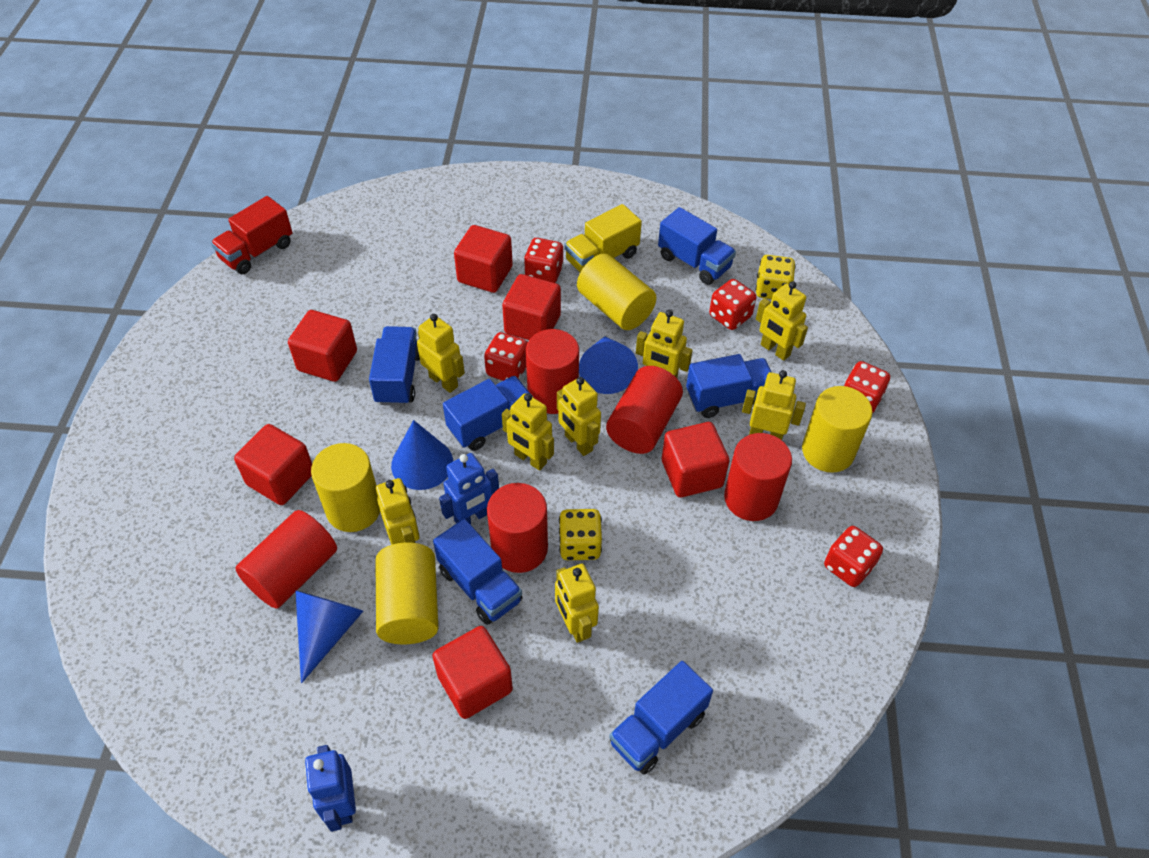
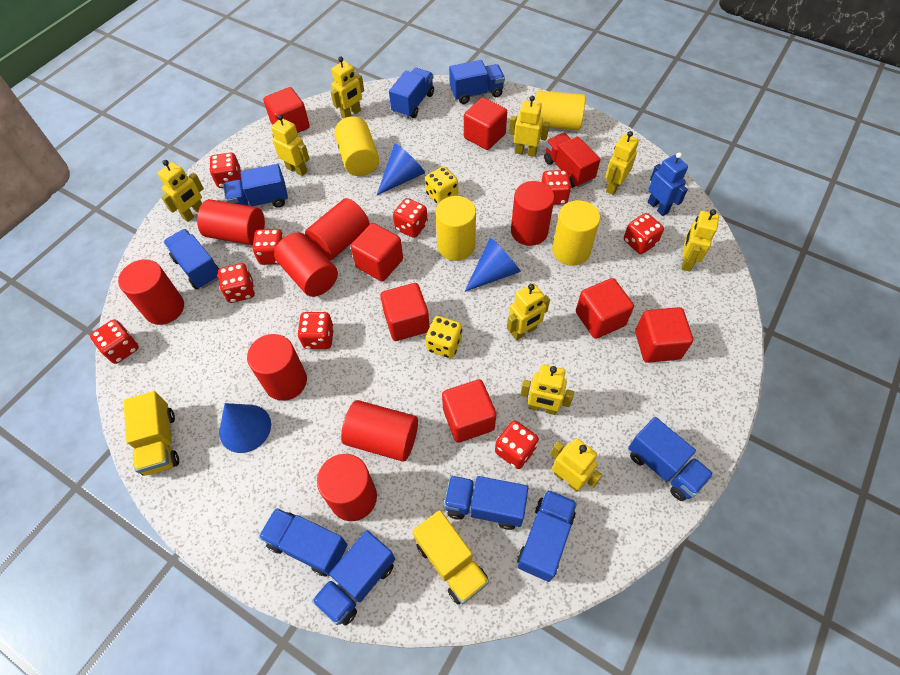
blue robot: [305,745,356,832] [439,453,499,524] = 2 -> [648,152,688,216] = 1
blue truck: [369,326,420,406] [433,519,522,625] [443,376,533,451] [609,661,713,775] [658,207,736,285] [686,354,771,418] = 6 -> [163,229,220,290] [223,164,288,208] [258,508,348,577] [312,530,395,626] [389,68,434,118] [444,475,528,530] [449,60,505,104] [517,490,577,582] [628,417,714,501] = 9
red cube: [234,424,312,505] [288,310,357,382] [432,626,513,719] [454,225,513,293] [502,274,561,340] [662,422,729,497] = 6 -> [263,87,310,133] [351,223,403,282] [381,283,430,341] [442,379,496,443] [464,97,507,150] [576,278,634,339] [635,307,693,363] = 7
red cylinder: [235,510,337,609] [487,483,548,573] [526,329,579,414] [606,366,683,454] [724,433,792,521] = 5 -> [118,259,184,325] [197,199,265,245] [247,334,307,401] [274,232,338,297] [305,198,370,261] [317,454,377,521] [341,400,418,462] [511,181,555,246] = 8
red dice: [484,332,528,381] [524,238,564,283] [709,279,756,330] [824,526,883,587] [844,361,890,413] = 5 -> [90,319,139,364] [210,153,241,188] [218,263,255,303] [252,229,284,265] [297,312,334,349] [393,198,428,238] [495,421,539,469] [542,170,571,205] [624,213,664,254] = 9
yellow robot: [376,478,420,545] [417,314,465,393] [502,393,554,471] [555,564,599,643] [557,377,601,456] [636,310,692,378] [742,370,806,440] [756,281,808,361] = 8 -> [158,160,204,222] [271,115,309,176] [331,57,364,119] [507,283,550,340] [509,96,549,157] [520,364,574,415] [550,438,603,492] [605,131,639,195] [682,209,719,272] = 9
yellow truck: [564,204,642,272] = 1 -> [124,391,179,476] [412,510,489,604] = 2

